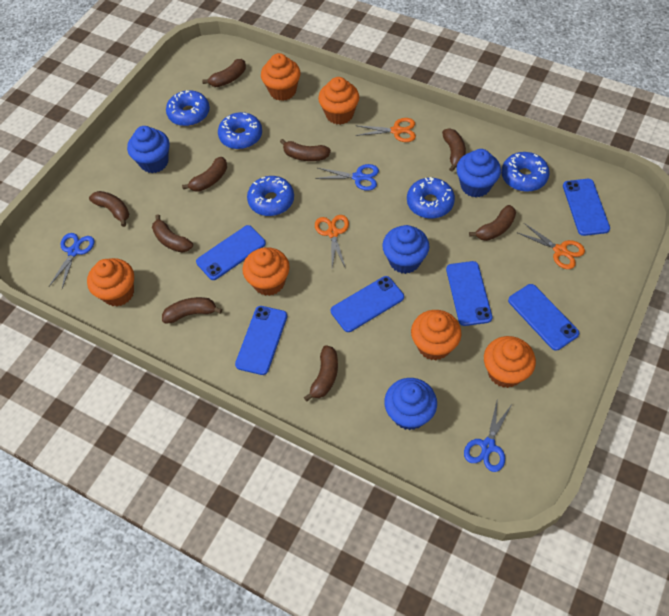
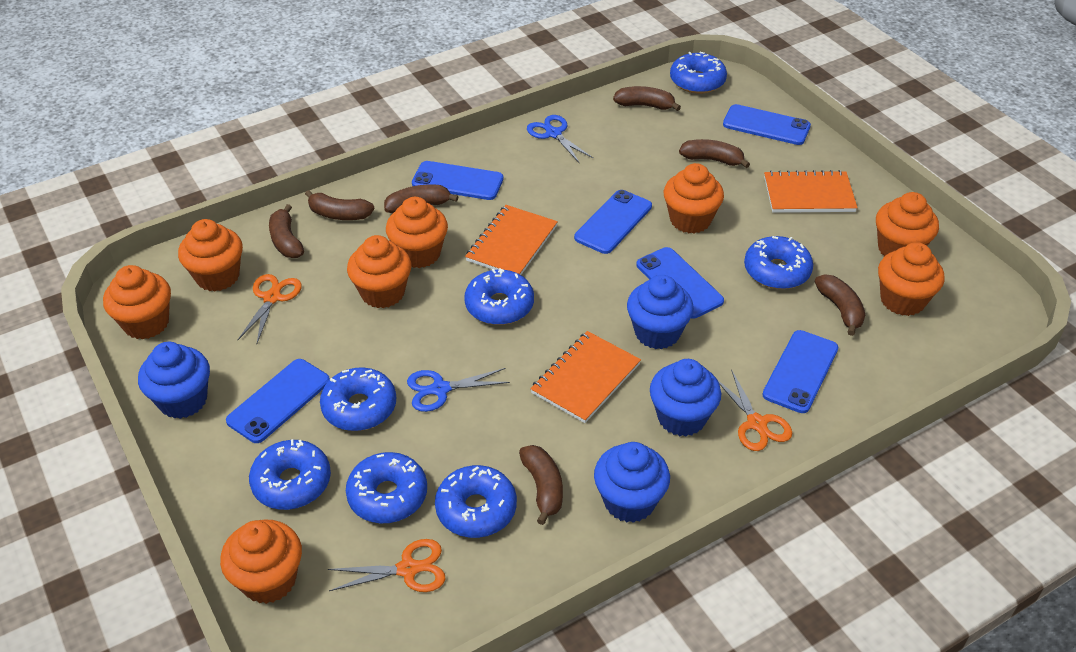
blue donut: [166,90,210,126] [218,112,262,149] [247,176,294,216] [407,177,455,219] [501,152,550,192] = 5 -> [249,439,331,510] [320,367,396,431] [346,452,427,523] [435,465,517,538] [464,268,534,325] [670,52,727,94] [744,236,813,289] = 7
blue scissors: [49,233,95,289] [315,164,379,191] [464,398,513,472] = 3 -> [407,368,510,412] [527,115,593,164] = 2
brown banana: [89,191,129,227] [152,214,193,253] [162,297,222,323] [182,157,227,192] [202,59,246,87] [280,139,331,161] [304,345,338,401] [442,129,466,172] [469,205,516,241] = 9 -> [269,204,304,258] [305,190,375,220] [384,184,459,213] [519,445,563,525] [613,86,681,111] [679,139,750,168] [815,274,865,336] = 7
orange cupcake: [87,258,134,306] [242,247,290,296] [261,53,300,101] [318,77,359,125] [411,310,461,360] [484,336,536,388] = 6 -> [103,265,171,340] [178,219,243,292] [220,519,302,604] [347,235,411,308] [386,197,448,268] [664,163,724,233] [876,192,939,257] [878,242,945,316] = 8
orange notebook: none = 0 -> [465,205,558,275] [530,331,641,423] [764,170,858,213] = 3

